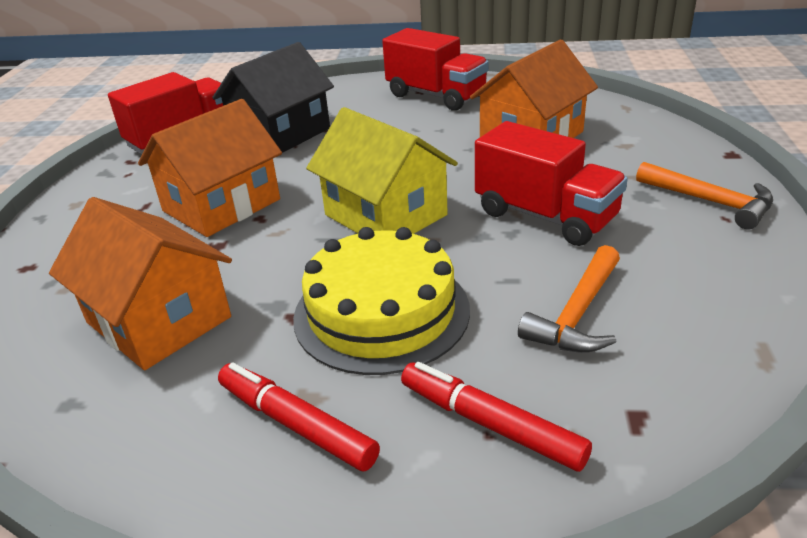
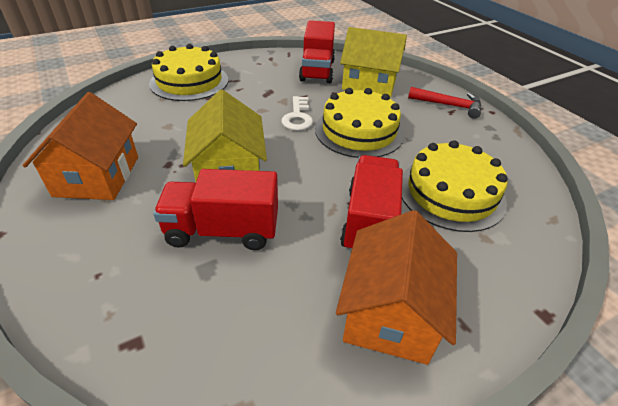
black house: [212,42,334,153] = 1 -> none = 0
orange hammer: [518,245,620,353] [636,162,773,229] = 2 -> none = 0
orange house: [49,197,232,370] [138,99,282,237] [470,39,598,138] = 3 -> [23,92,138,200] [336,210,457,365] = 2
red hammer: none = 0 -> [408,87,481,119] = 1
red marker: [218,362,380,471] [401,362,592,472] = 2 -> none = 0
white key: none = 0 -> [281,96,313,131] = 1
yellow cake: [293,227,470,375] = 1 -> [149,44,228,101] [315,88,404,158] [402,140,508,232] = 3
yellow house: [306,107,458,234] = 1 -> [183,89,267,181] [340,27,407,97] = 2

